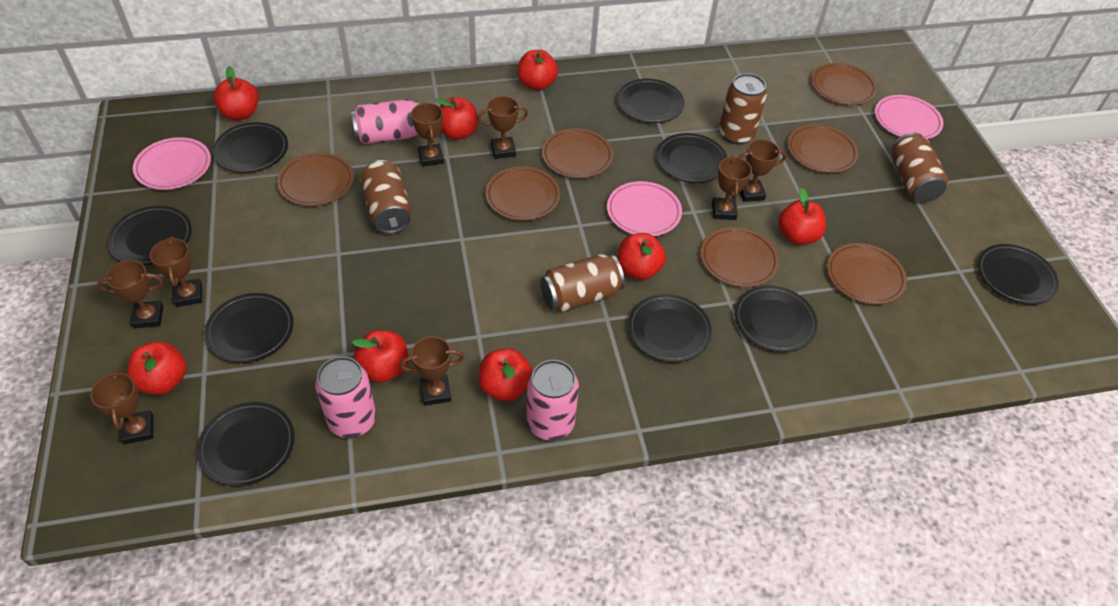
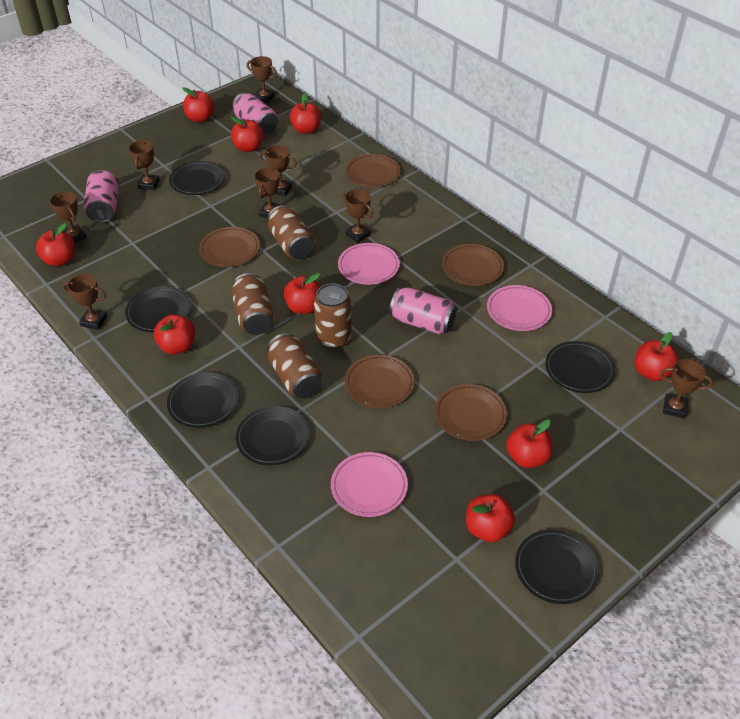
black plate: [107,206,192,266] [197,402,295,486] [205,293,294,363] [213,122,288,173] [617,79,684,123] [628,294,712,363] [656,133,727,183] [734,285,818,352] [977,244,1059,305] = 9 -> [125,286,191,332] [167,372,239,428] [169,161,226,195] [236,406,310,465] [515,529,599,604] [545,341,615,393] = 6
brown plate: [277,153,354,206] [485,166,560,221] [542,128,613,178] [701,227,779,287] [788,124,858,173] [811,63,877,105] [827,243,907,305] = 7 -> [199,227,260,267] [345,154,401,188] [345,355,415,408] [435,384,507,441] [442,244,504,286] = 5
red apple: [127,341,186,395] [213,66,259,120] [352,330,408,383] [435,97,478,140] [479,348,533,401] [518,50,558,91] [617,233,666,280] [778,188,826,245] = 8 -> [36,223,75,267] [154,314,195,354] [183,87,215,122] [231,116,264,152] [284,273,321,314] [290,93,322,134] [466,494,515,542] [506,419,553,468] [635,332,679,381] = 9

